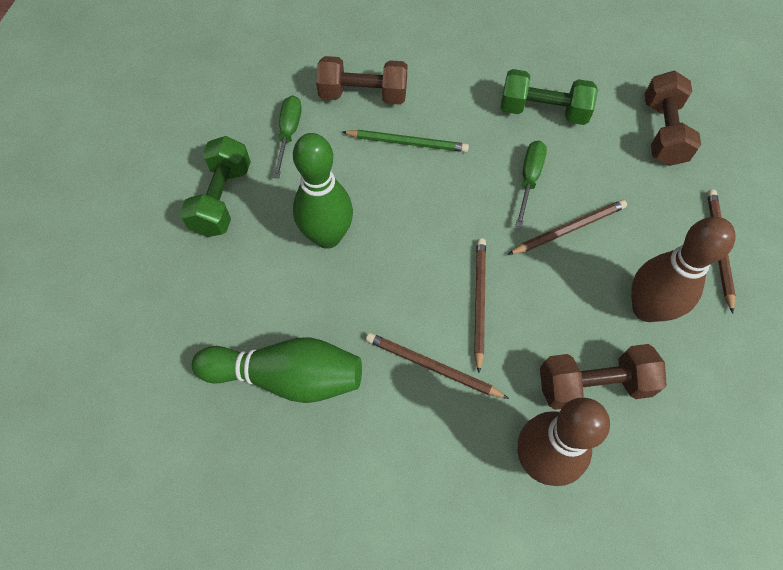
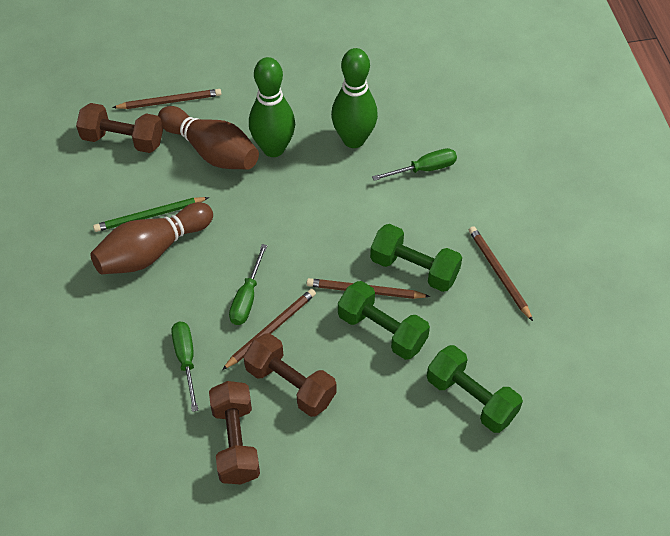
green dumbbell: [180,136,251,237] [501,69,598,125] = 2 -> [338,281,430,360] [370,224,462,292] [427,345,523,433] = 3
green screwdriver: [273,96,302,178] [515,141,547,228] = 2 -> [171,322,198,412] [229,244,267,325] [372,148,457,181] = 3

